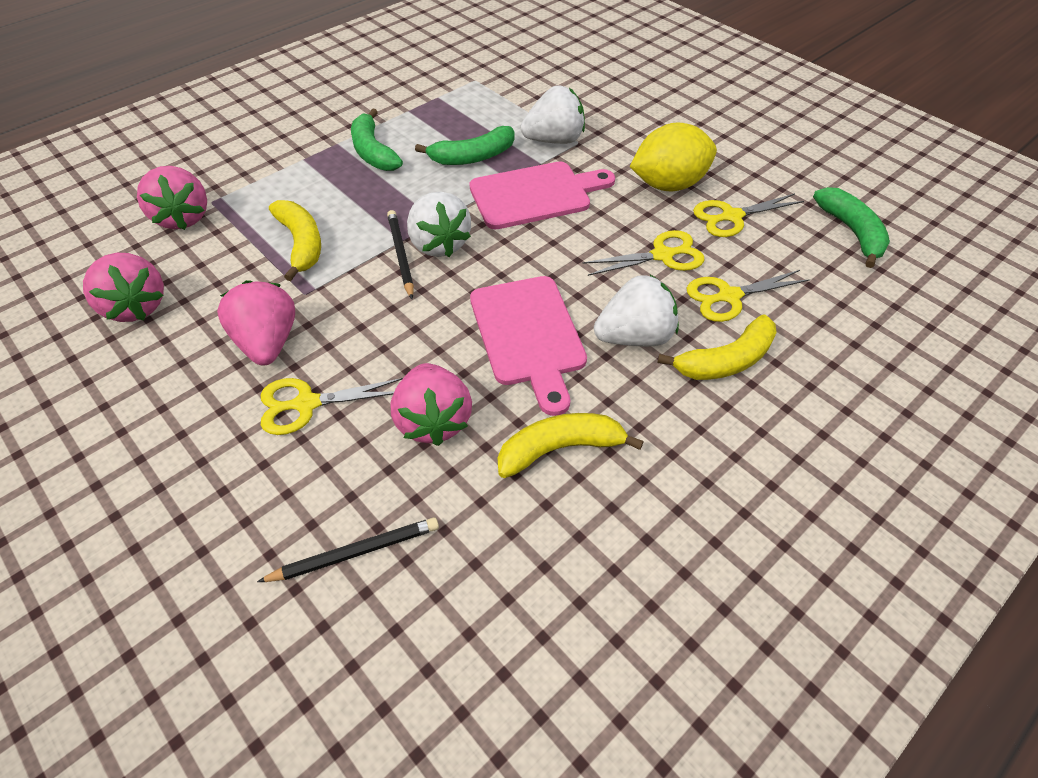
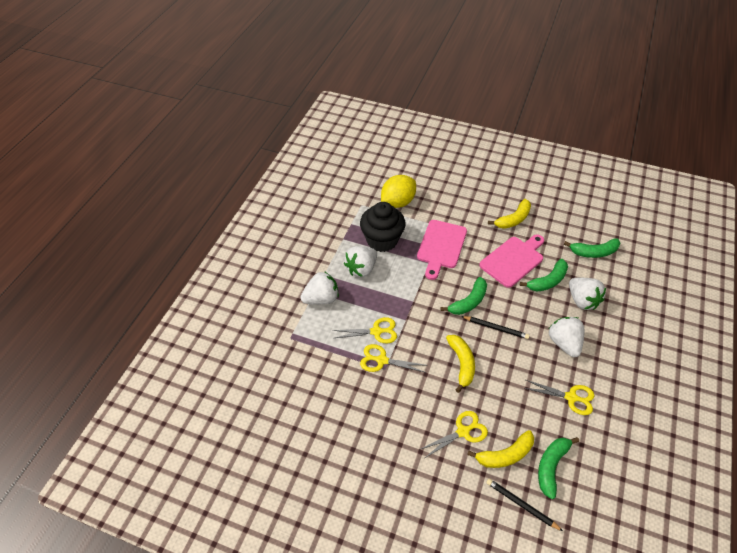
black cupcake: none = 0 -> [360,202,406,252] = 1
green banana: [351,108,403,171] [415,126,515,165] [813,187,890,268] = 3 -> [441,277,487,315] [520,259,568,292] [538,437,579,499] [564,239,621,258] = 4
pink strawberry: [83,253,164,322] [137,166,207,230] [217,280,295,365] [391,363,472,446] = 4 -> none = 0
white strawberry: [407,191,471,257] [521,85,585,144] [594,275,679,346] = 3 -> [300,271,339,304] [344,246,377,277] [549,317,585,357] [569,278,606,310] = 4

